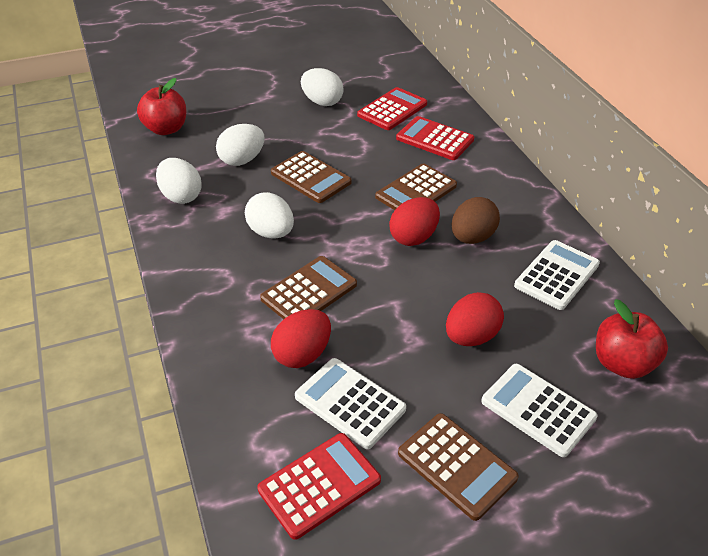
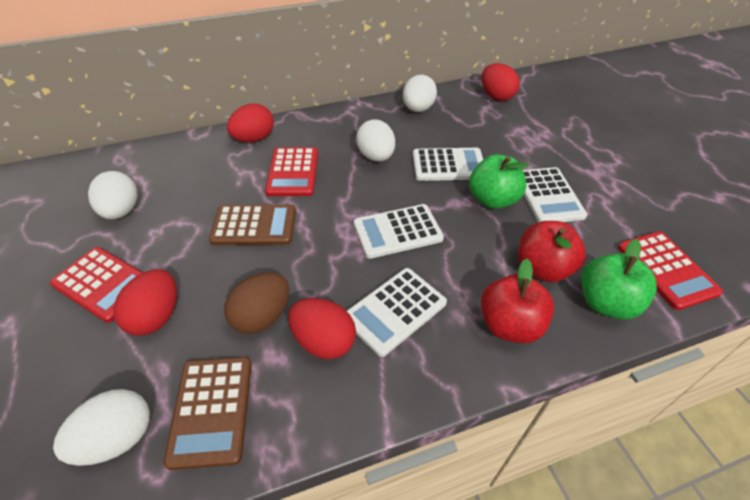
brown calculator: [260,256,357,319] [271,151,352,203] [375,163,457,210] [398,413,519,521] = 4 -> [163,357,252,470] [209,205,296,245] = 2
green apple: none = 0 -> [469,154,529,209] [581,239,657,319] = 2
red egg: [271,309,331,368] [389,197,440,246] [446,292,504,346] = 3 -> [113,269,177,336] [227,104,274,142] [288,298,356,359] [482,63,520,101] = 4
white calculator: [295,358,406,449] [481,364,598,457] [514,240,600,310] = 3 -> [347,268,447,357] [354,204,444,259] [413,148,483,181] [523,167,587,222] = 4

